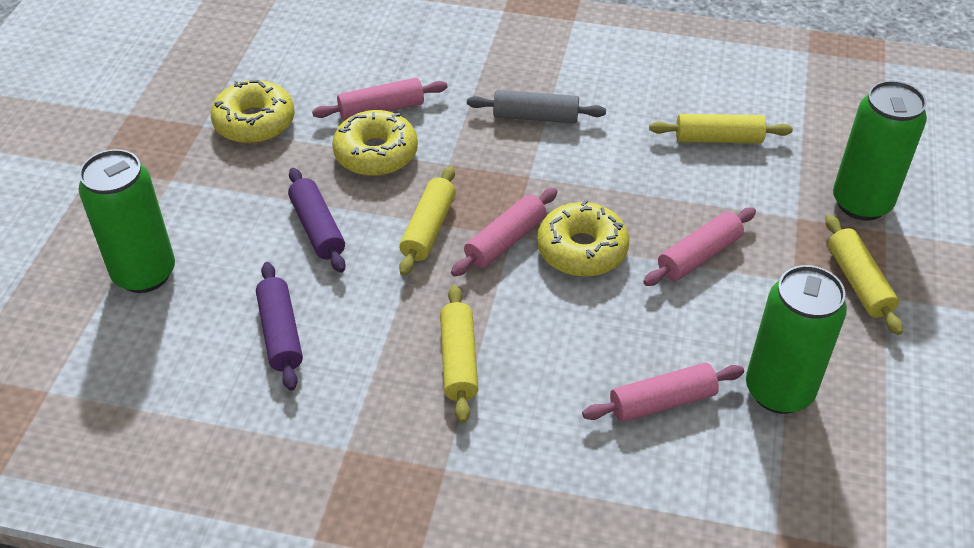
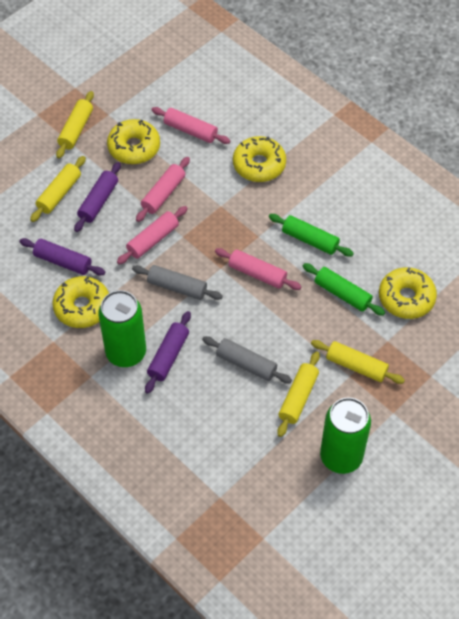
green can: [78,149,175,293] [746,265,847,414] [833,80,927,221] = 3 -> [98,290,146,367] [320,397,371,474] = 2
green rolling pin: none = 0 -> [269,214,354,257] [303,263,385,316] = 2
grey rolling pin: [467,90,606,124] = 1 -> [132,265,223,300] [202,336,292,383] = 2
purple rolling pin: [256,262,303,391] [288,168,346,273] = 2 -> [20,238,105,275] [74,162,121,232] [145,311,191,394] = 3
yellow donut: [211,80,295,144] [332,110,418,176] [537,199,629,277] = 3 -> [52,276,109,328] [107,119,160,164] [233,136,286,182] [379,267,437,319] = 4

